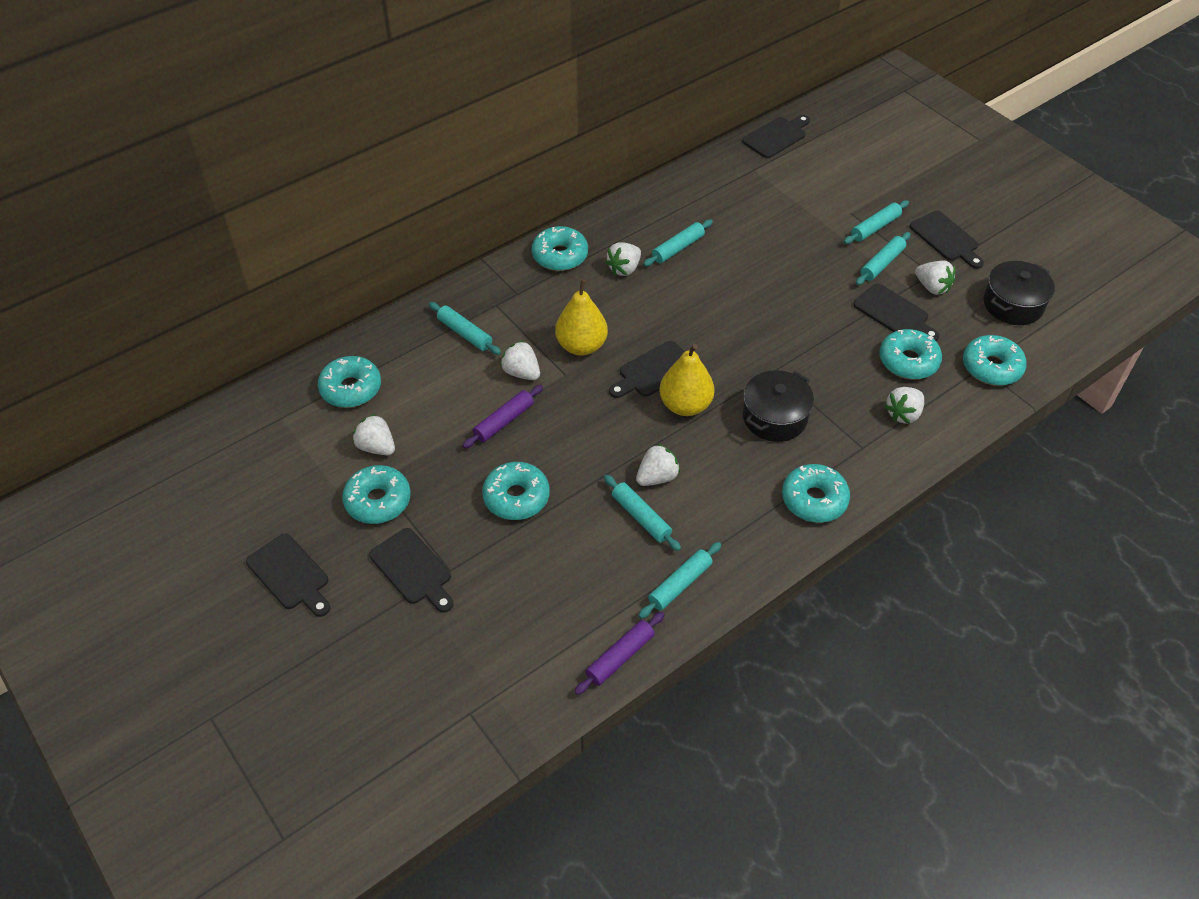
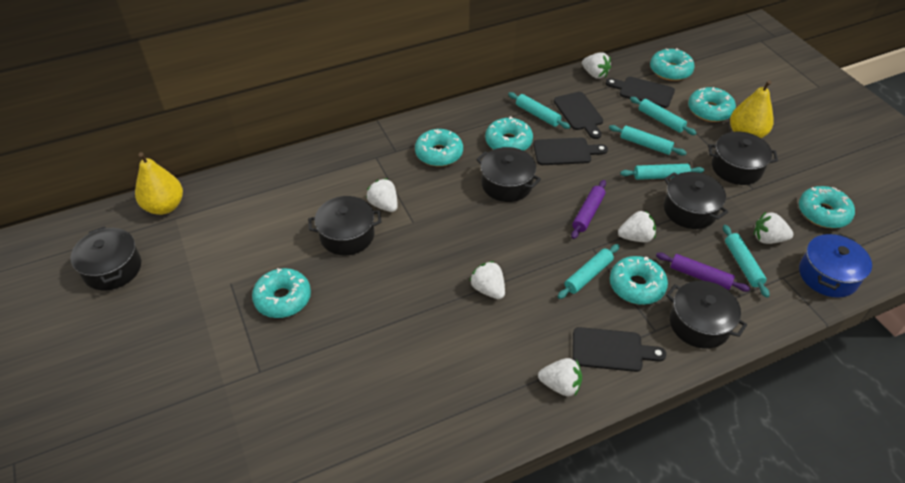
black cutting board: [246,533,330,617] [369,528,453,613] [609,341,685,398] [742,115,810,158] [853,284,939,341] [909,211,984,269] = 6 -> [533,138,608,165] [554,92,603,139] [573,327,666,372] [606,77,675,108] = 4
black pot: [743,370,814,442] [984,261,1055,325] = 2 -> [70,226,141,290] [308,196,382,256] [476,147,541,202] [664,172,728,229] [666,281,747,349] [708,132,778,185] = 6
blue pot: none = 0 -> [799,233,872,298] = 1

